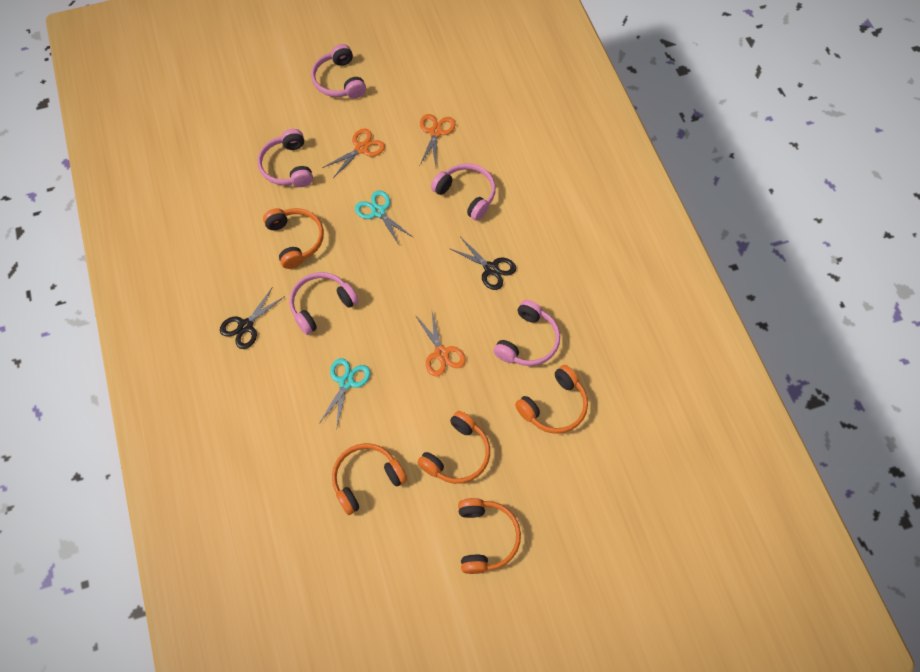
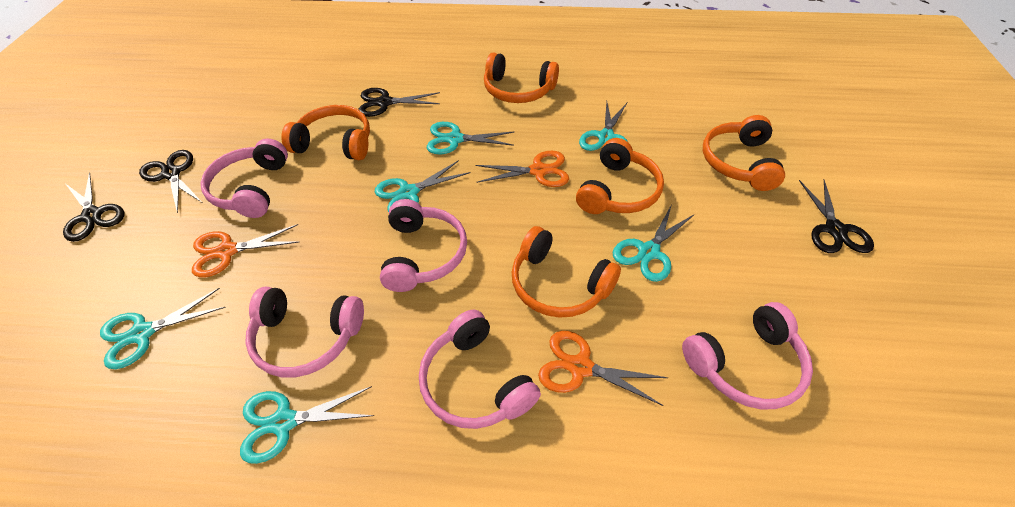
black scissors: [220,288,285,349] [449,238,516,290] = 2 -> [63,172,125,242] [139,150,202,213] [358,88,440,117] [799,180,874,253] = 4
turquoise scissors: [319,358,370,430] [355,190,413,246] = 2 -> [100,288,226,369] [240,386,374,464] [375,160,470,212] [427,122,515,154] [579,102,628,151] [612,204,695,282] = 6

